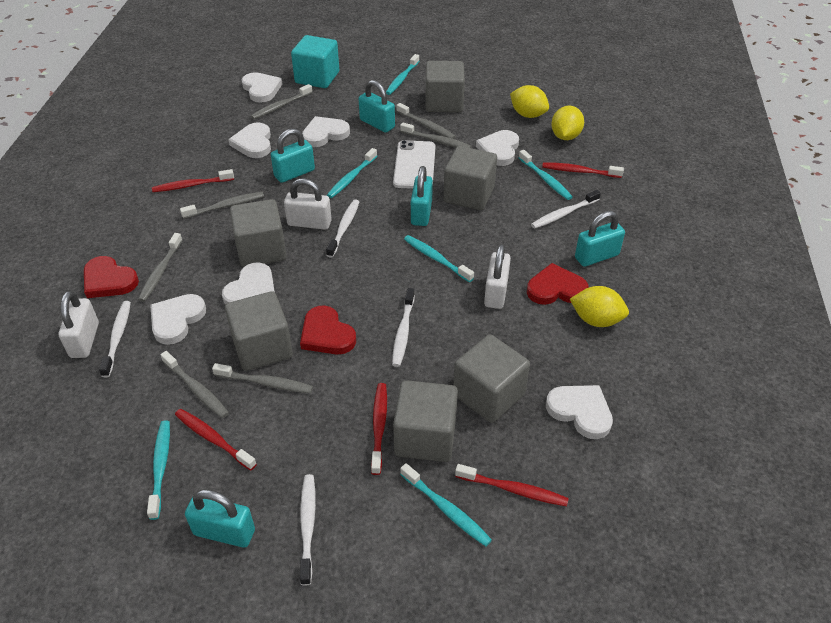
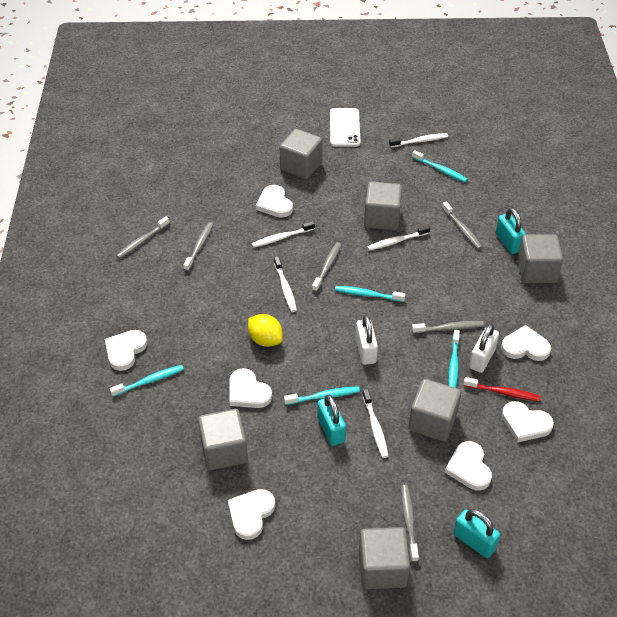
grey toothbrush: [138,233,183,302] [160,351,229,418] [180,192,264,219] [212,363,313,393] [251,84,313,119] [396,103,456,139] [400,122,472,148] = 7 -> [116,216,170,259] [183,222,213,271] [312,242,341,292] [401,485,419,562] [412,321,484,333] [442,202,482,249] = 6
red heart: [84,256,139,298] [300,305,356,354] [527,263,589,305] = 3 -> none = 0
red toothbrush: [152,169,234,192] [175,409,257,470] [371,383,387,475] [455,464,569,506] [542,162,624,178] = 5 -> [464,377,540,401] = 1
turquoise cube: [291,35,339,88] = 1 -> none = 0
turquoise padlock: [185,489,255,548] [271,128,315,183] [359,80,395,132] [411,166,433,226] [575,211,625,267] = 5 -> [317,395,346,446] [453,509,500,558] [496,208,526,254] = 3
turquoise toothbrush: [147,420,170,520] [327,148,377,198] [386,54,419,95] [400,463,492,546] [404,235,474,282] [519,150,573,200] = 6 -> [110,365,184,397] [284,386,360,405] [335,286,405,302] [412,150,468,182] [448,330,460,388] = 5
white padlock: [59,291,99,358] [284,178,332,230] [484,244,511,309] = 3 -> [355,315,378,365] [469,324,499,373] = 2
yellow lemon: [510,85,549,118] [551,106,584,140] [570,286,629,327] = 3 -> [248,314,283,347] = 1

